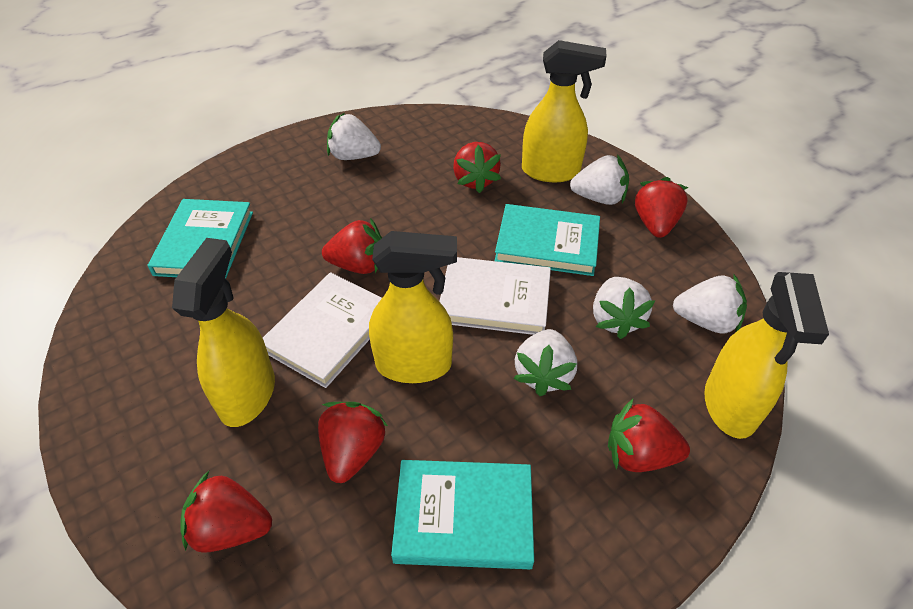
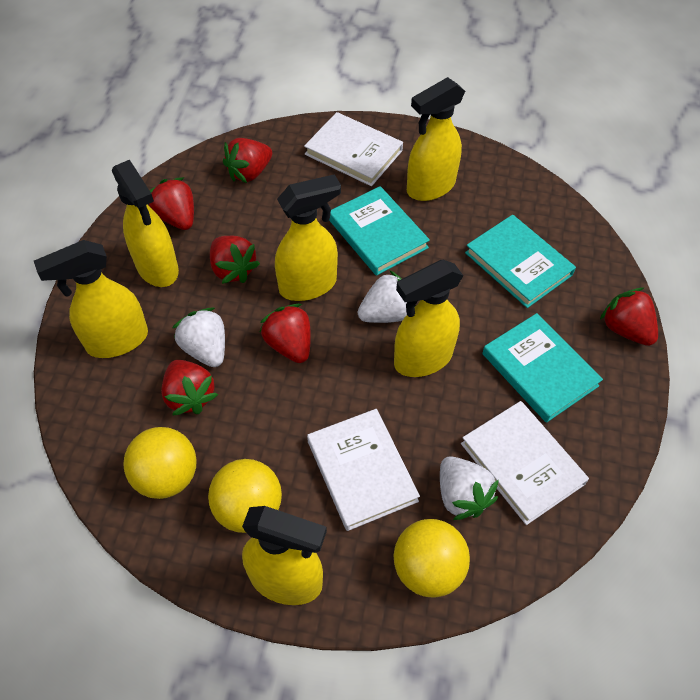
white book: [263,272,382,388] [439,257,551,335] = 2 -> [304,112,403,186] [307,409,420,531] [461,401,589,525] = 3
white strawberry: [327,113,381,160] [513,329,577,396] [570,155,629,205] [593,277,655,339] [673,275,747,333] = 5 -> [173,307,225,367] [358,270,407,323] [440,456,499,520] = 3
yellow ball: none = 0 -> [123,427,197,499] [208,459,282,533] [394,519,470,598] = 3
yellow spray bottle: [172,238,275,427] [369,231,457,383] [522,40,606,182] [704,272,829,439] = 4 -> [34,240,148,358] [112,160,179,287] [242,506,327,605] [275,174,341,301] [394,260,463,377] [407,77,465,201] = 6

